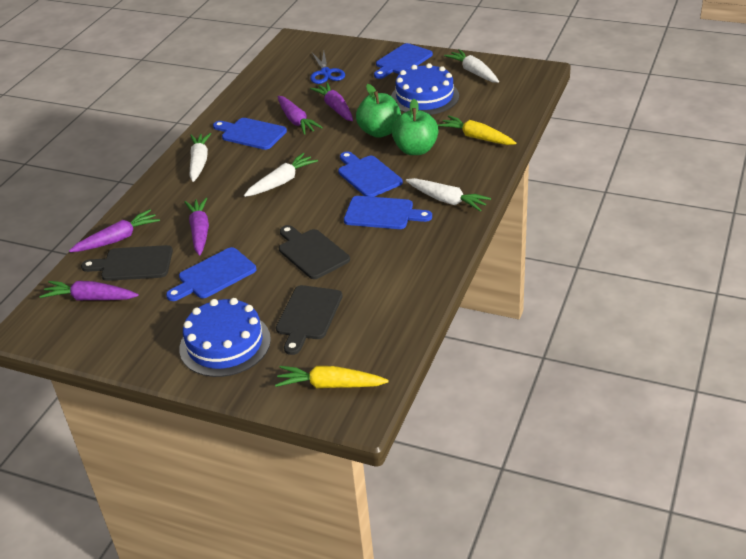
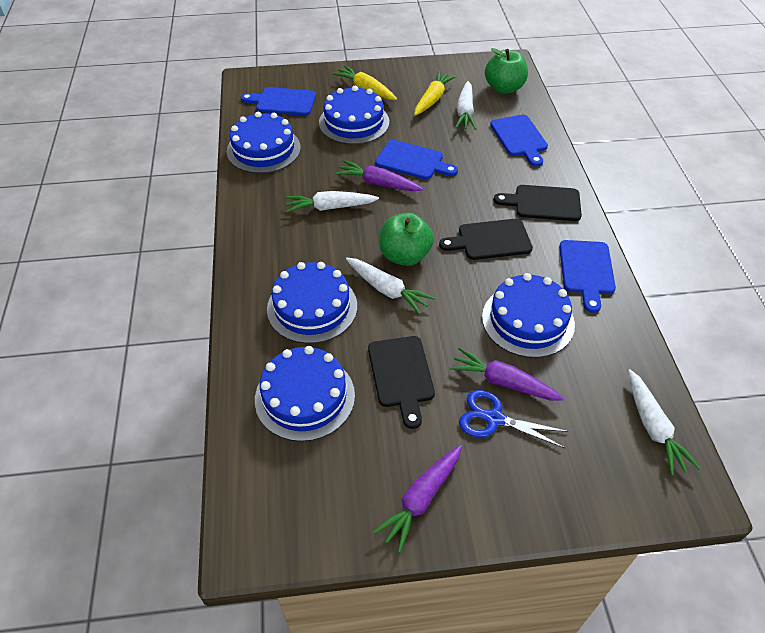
blue cake: [179,298,271,377] [391,63,459,115] = 2 -> [227,112,301,173] [255,346,355,442] [267,262,357,344] [319,86,389,144] [482,273,575,358] = 5
blue cutting board: [166,247,256,301] [213,118,287,150] [338,151,403,197] [344,196,432,229] [374,43,433,79] = 5 -> [241,87,316,116] [375,140,458,180] [490,115,548,167] [559,240,616,313] = 4
purple carrot: [40,281,139,301] [69,209,160,252] [184,198,209,256] [278,96,323,135] [310,83,353,121] = 5 -> [335,160,423,191] [373,445,462,553] [449,347,564,401] = 3

